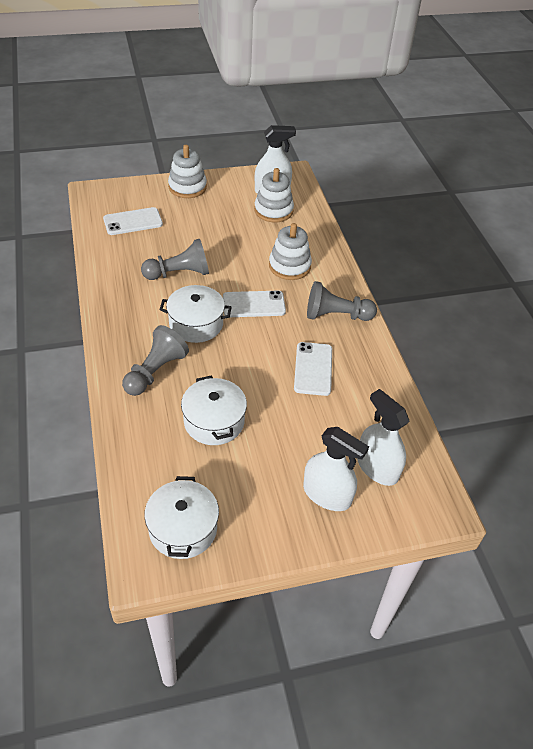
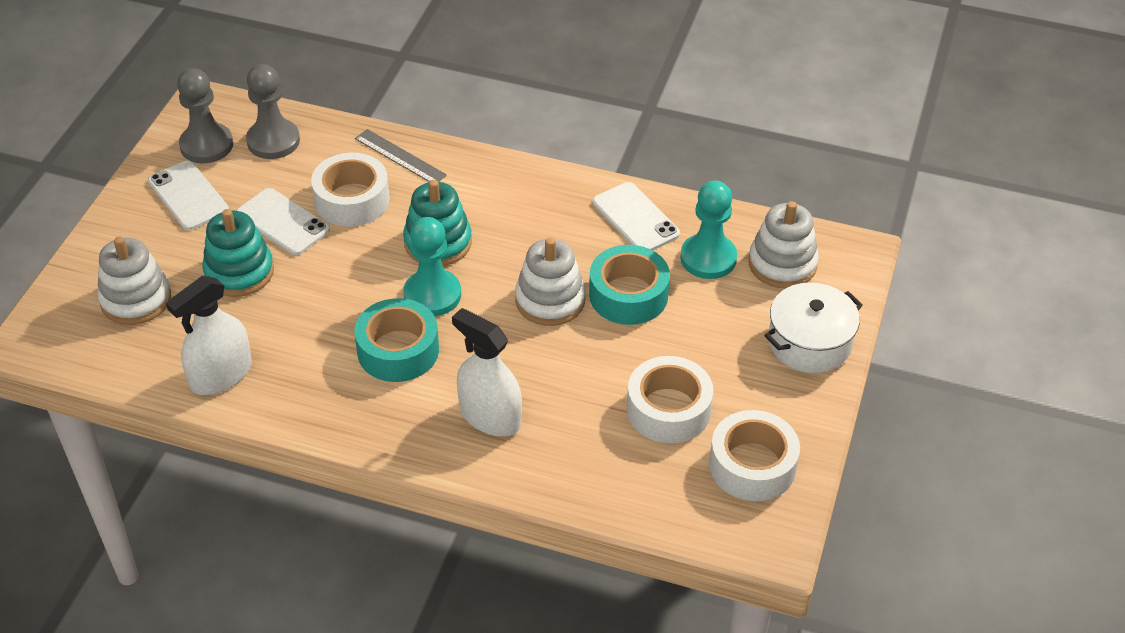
grey pawn: [122,325,189,396] [141,239,209,280] [307,281,377,321] = 3 -> [177,68,233,163] [246,64,300,159] = 2
grey ruler: none = 0 -> [355,129,447,182] = 1
turquoise pawn: none = 0 -> [403,217,461,316] [680,181,737,279] = 2
turquoise stacking toy: none = 0 -> [202,209,274,297] [403,180,472,266] = 2
turquoise tape: none = 0 -> [354,298,439,382] [589,245,670,325] = 2
white pot: [144,476,219,559] [160,285,232,343] [181,376,247,445] = 3 -> [764,282,863,373] = 1
white spray bottle: [255,125,296,194] [303,427,369,511] [357,389,409,486] = 3 -> [166,276,252,395] [452,308,522,437] = 2
white tape: none = 0 -> [311,153,390,227] [627,356,713,443] [709,410,800,501] = 3

